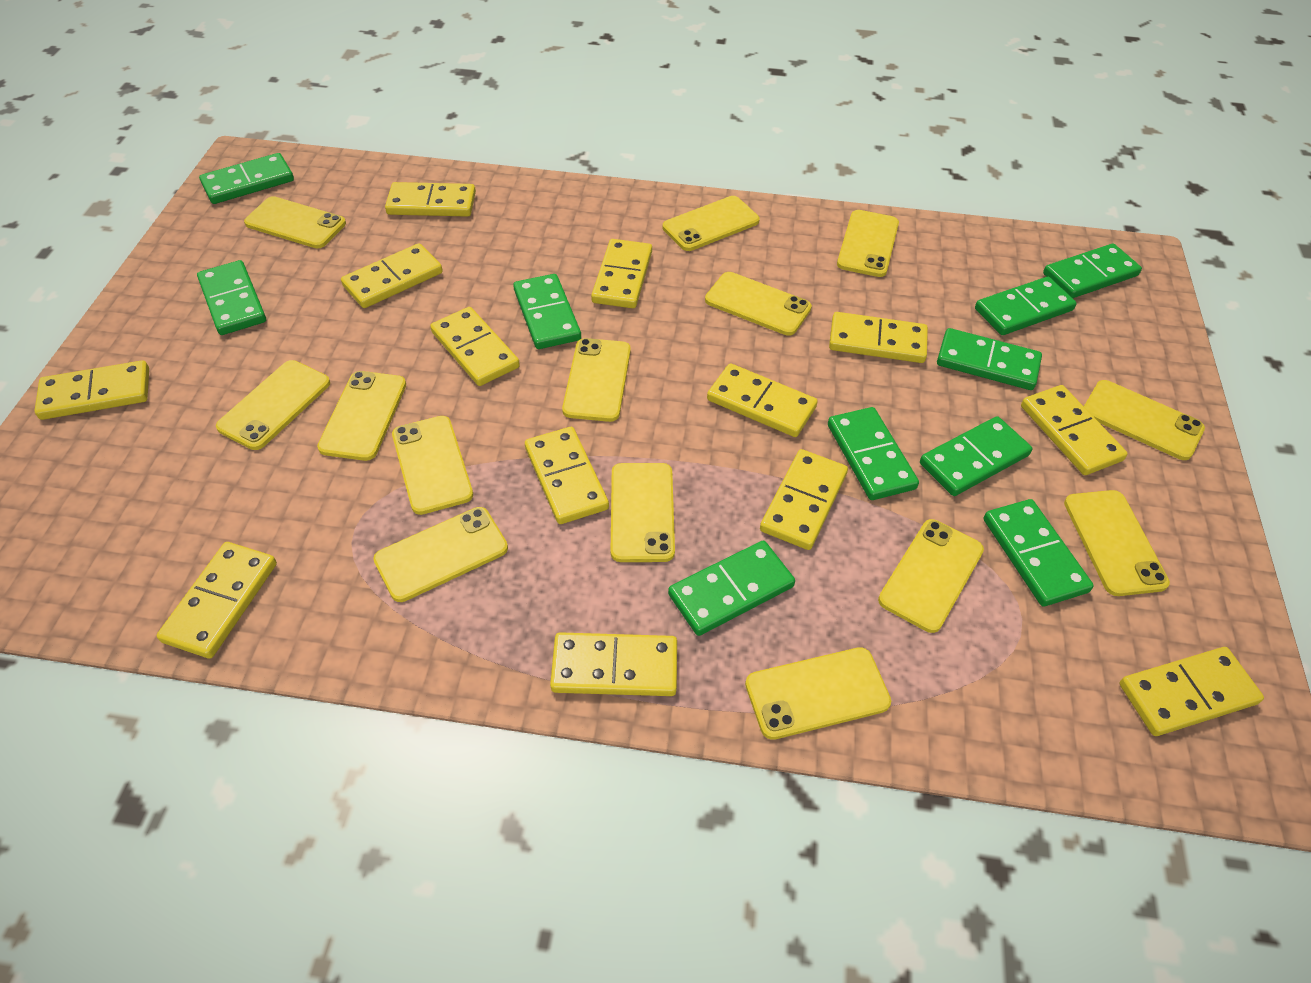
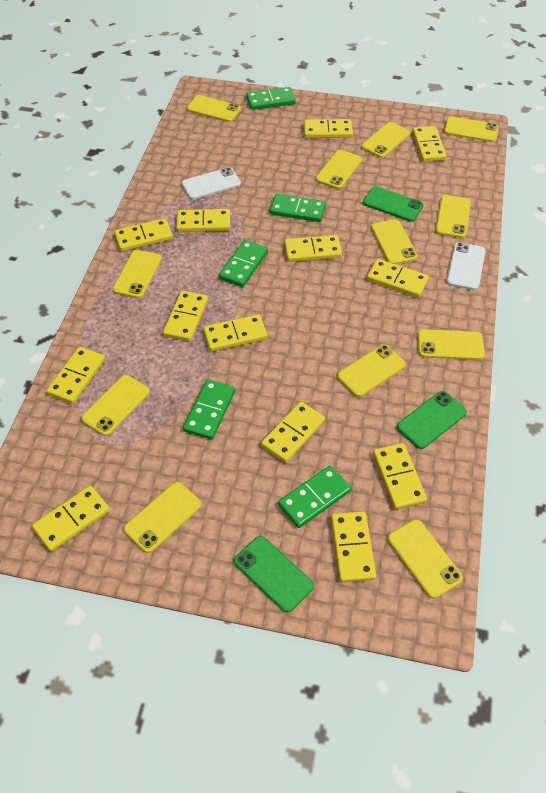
green domino: [197,260,266,335] [199,153,294,204] [513,274,581,349] [668,541,795,636] [828,407,919,500] [920,416,1032,496] [937,328,1042,390] [975,277,1076,335] [984,499,1094,607] [1043,244,1142,298] = 10 -> [183,379,235,440] [219,240,268,287] [246,87,296,110] [270,194,326,222] [278,466,351,528] = 5
green phone: none = 0 -> [234,536,314,613] [363,186,424,222] [397,391,467,449] = 3
white phone: none = 0 -> [182,167,241,200] [447,242,485,290] = 2
yellow phone: [216,360,330,450] [244,196,346,248] [317,371,406,461] [373,507,508,602] [392,416,473,515] [562,338,631,422] [611,463,675,562] [663,196,759,251] [705,272,812,336] [745,647,891,740] [837,210,899,277] [878,519,984,633] [1064,490,1170,596] [1084,380,1205,460] = 14 -> [81,375,150,436] [113,250,162,298] [124,482,202,553] [187,95,241,122] [316,150,362,189] [337,344,406,397] [361,122,410,158] [371,219,418,264] [388,519,463,599] [418,329,485,360] [435,195,471,238] [444,116,499,142] = 12

